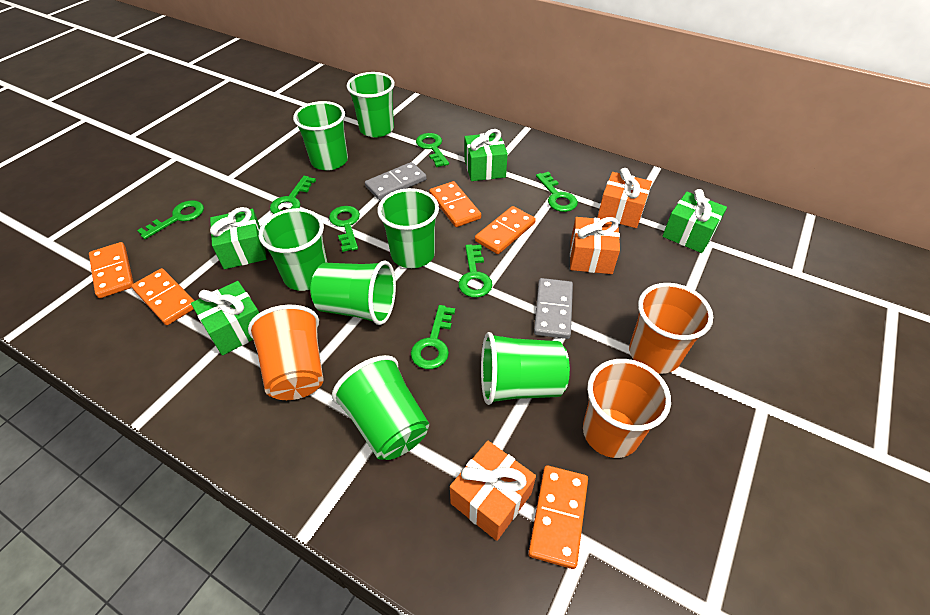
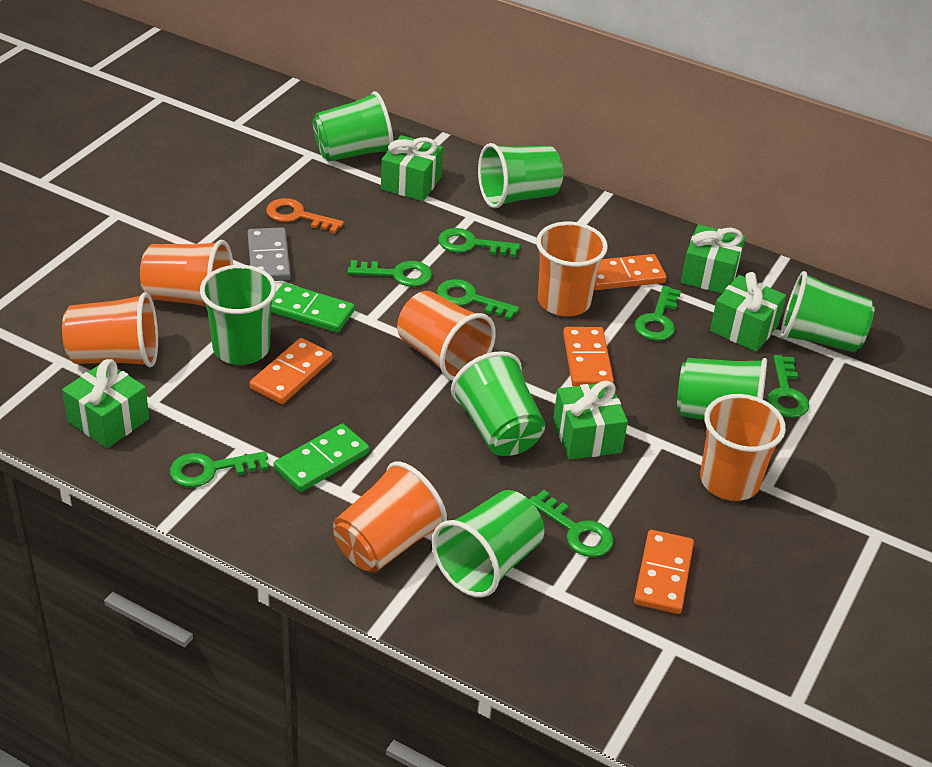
green domino: none = 0 -> [271,283,355,333] [274,423,369,492] = 2
green gift: [191,281,259,356] [210,207,267,269] [464,129,508,181] [662,189,727,253] = 4 -> [62,359,149,448] [381,135,443,201] [553,381,628,460] [681,224,746,293] [710,272,786,352] = 5
grey domino: [365,162,427,200] [534,278,573,339] = 2 -> [248,227,291,281] = 1
orange cup: [248,305,323,400] [583,359,671,458] [629,283,713,374] = 3 -> [62,292,158,367] [140,240,233,307] [333,461,447,573] [397,291,496,381] [536,221,608,316] [700,394,786,501] = 6
orange domino: [89,242,134,298] [131,268,195,325] [429,181,481,227] [475,206,536,254] [528,465,588,569] = 5 -> [250,338,333,404] [563,327,614,387] [594,254,667,290] [634,530,694,614] = 4
orange gift: [450,441,536,541] [570,217,620,274] [597,168,652,228] = 3 -> none = 0
orange key: none = 0 -> [266,198,344,233] = 1

